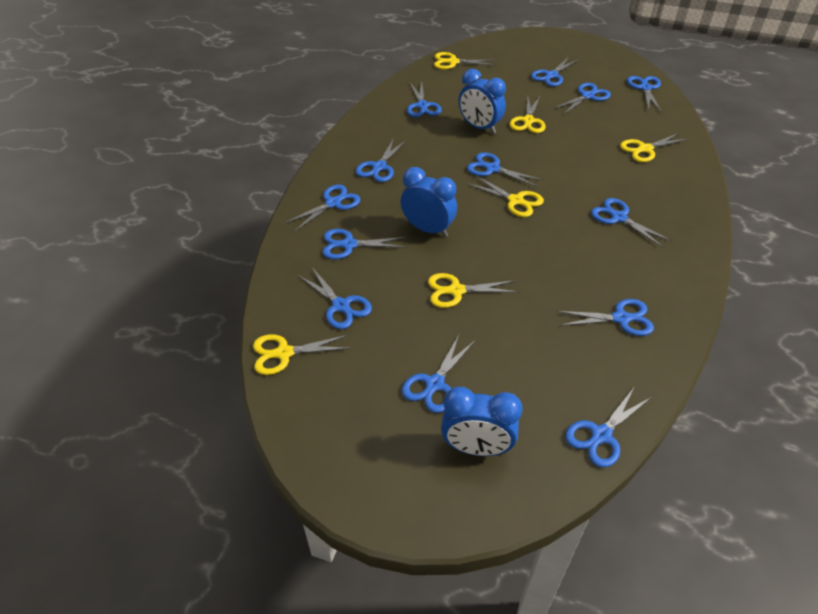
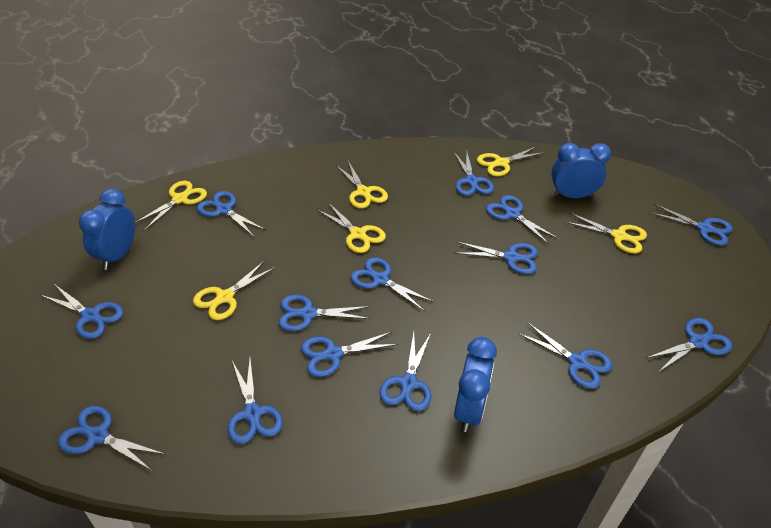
blue scissors: [285,185,361,231] [298,267,372,329] [322,229,407,259] [356,138,406,182] [402,335,475,413] [407,82,442,117] [467,152,543,187] [531,58,579,87] [555,83,611,114] [557,299,654,336] [565,386,652,467] [591,198,672,248] [627,76,662,112] = 13 -> [41,284,124,339] [58,406,165,471] [197,191,266,237] [228,359,283,444] [279,295,370,331] [301,331,398,377] [351,257,434,311] [379,332,431,411] [453,149,494,196] [454,241,538,274] [486,195,559,244] [517,322,612,389] [647,318,732,372] [651,204,733,246] = 14

